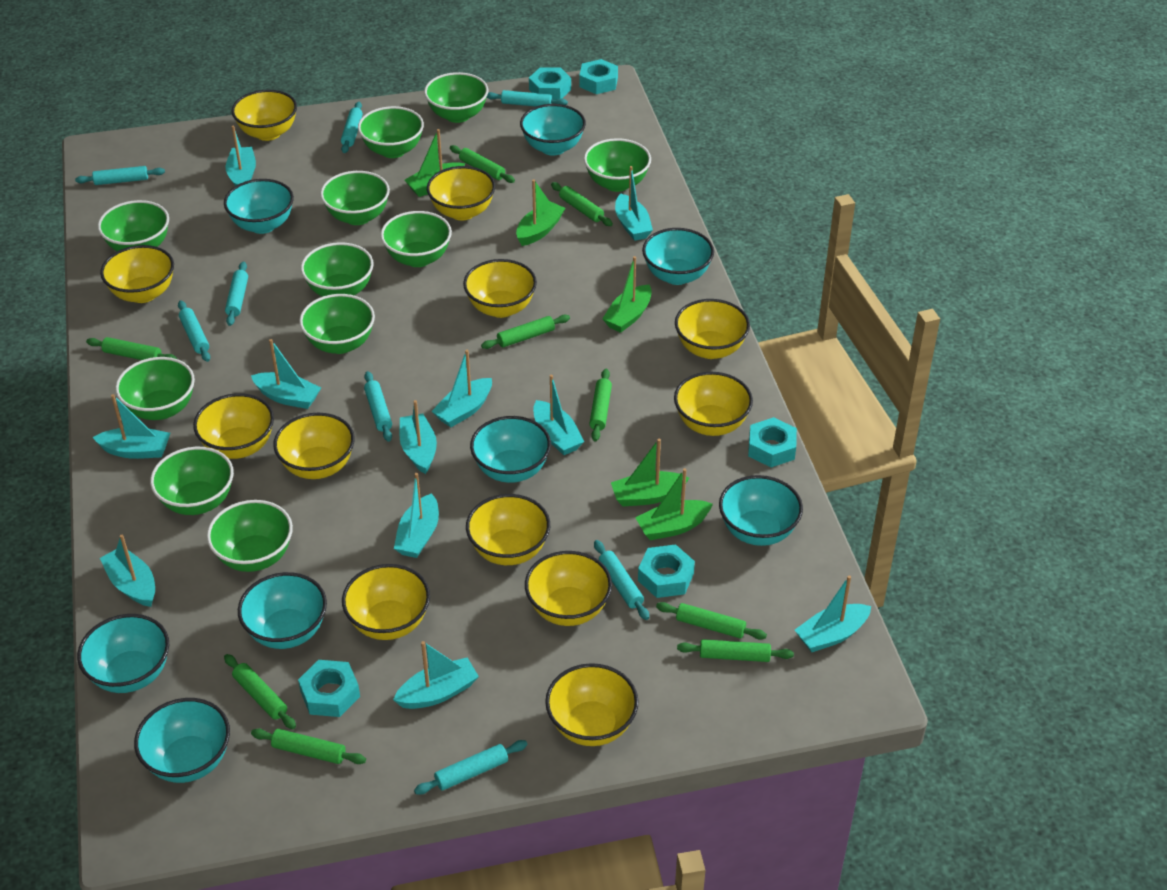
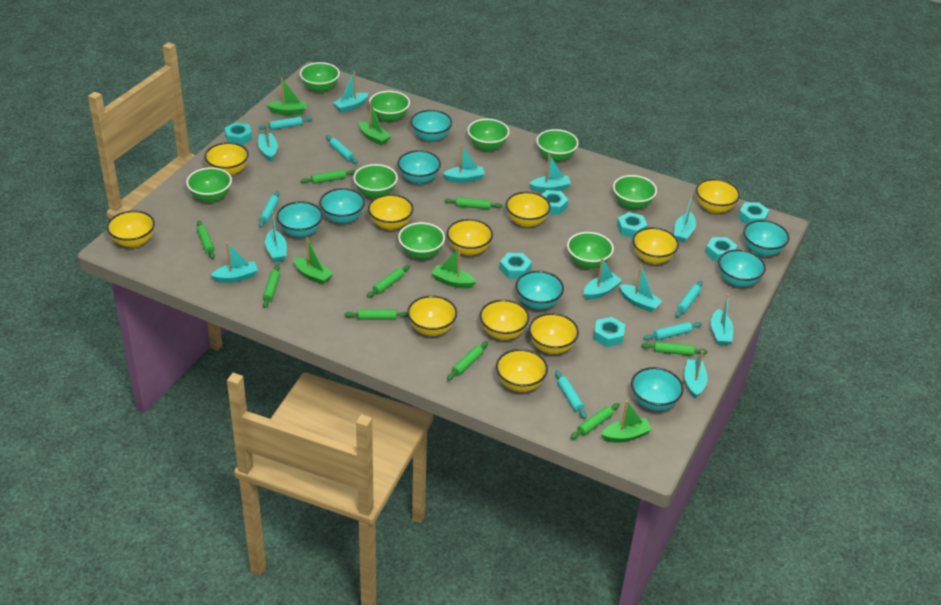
green bowl: [98,200,169,251] [115,357,195,420] [150,447,234,515] [207,500,293,572] [299,294,375,354] [301,242,374,297] [320,171,390,225] [358,106,424,158] [381,211,452,267] [424,72,488,123] [584,138,651,192] = 11 -> [186,167,232,203] [300,62,340,93] [353,164,398,199] [369,91,410,123] [398,222,445,260] [468,119,509,151] [536,129,579,162] [567,232,614,269] [613,175,657,210] = 9
turquoise nut: [298,660,360,717] [529,67,571,99] [579,59,618,94] [638,544,695,598] [748,417,797,467] = 5 -> [225,122,252,145] [500,253,532,279] [542,190,568,215] [594,317,625,347] [617,212,647,238] [705,237,737,262] [738,202,769,225] = 7
turquoise rolling pin: [75,166,165,185] [178,301,210,362] [225,262,248,326] [341,102,363,153] [364,371,392,442] [414,740,528,795] [487,90,568,107] [594,540,649,620] = 8 -> [259,117,312,130] [259,191,279,228] [326,135,358,164] [555,370,587,419] [644,322,702,340] [675,281,703,318] = 6
yellow bowl: [100,245,174,303] [193,393,274,459] [231,90,297,141] [273,413,355,479] [342,564,430,640] [427,166,495,220] [463,259,537,318] [466,494,550,565] [525,551,612,626] [545,663,639,746] [674,372,753,436] [675,299,750,359] = 12 -> [107,210,155,248] [205,142,249,176] [368,194,414,230] [407,295,457,336] [447,219,493,256] [480,299,530,340] [496,349,548,392] [506,192,551,227] [529,313,579,354] [633,227,679,264] [696,179,740,214] = 11

